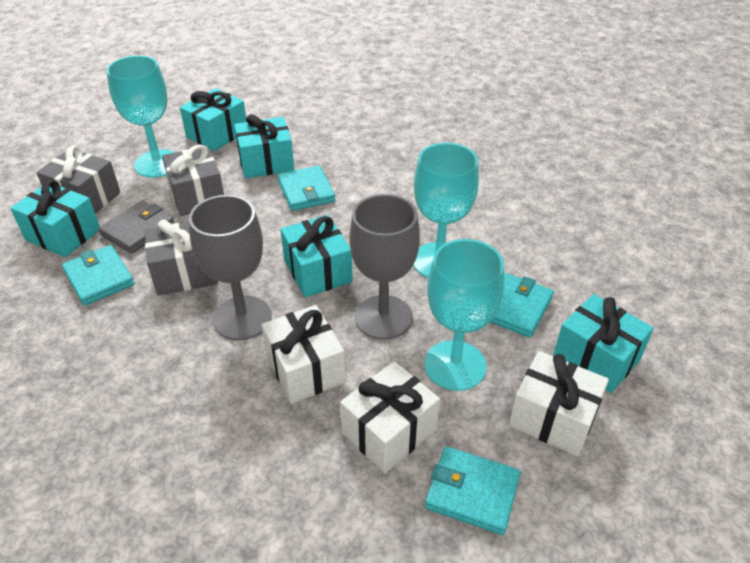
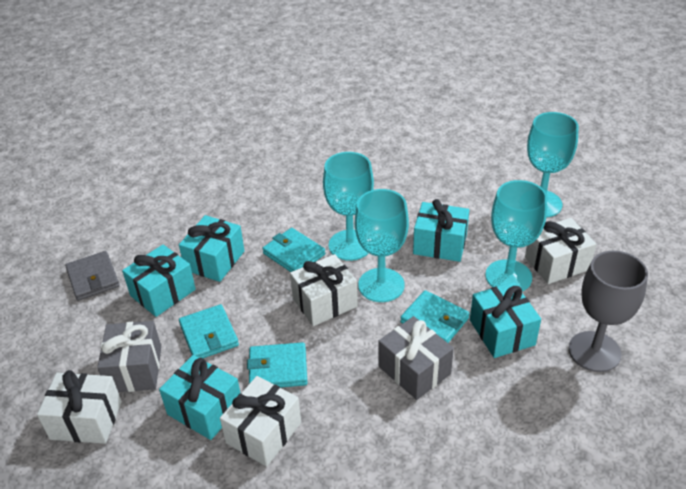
grey gift: [36,145,121,214] [145,220,218,296] [162,145,224,216] = 3 -> [97,321,161,392] [378,316,454,400] = 2
grey goblet: [189,195,272,340] [349,194,420,340] = 2 -> [569,251,648,372] = 1
turquoise goblet: [107,56,175,178] [413,143,479,278] [424,239,504,391] = 3 -> [323,152,374,261] [355,189,409,302] [485,180,547,291] [527,112,579,217] = 4
white gift: [261,305,346,404] [340,361,440,473] [509,351,609,456] = 3 -> [37,370,122,444] [220,376,301,467] [290,254,358,326] [525,218,597,284] = 4

